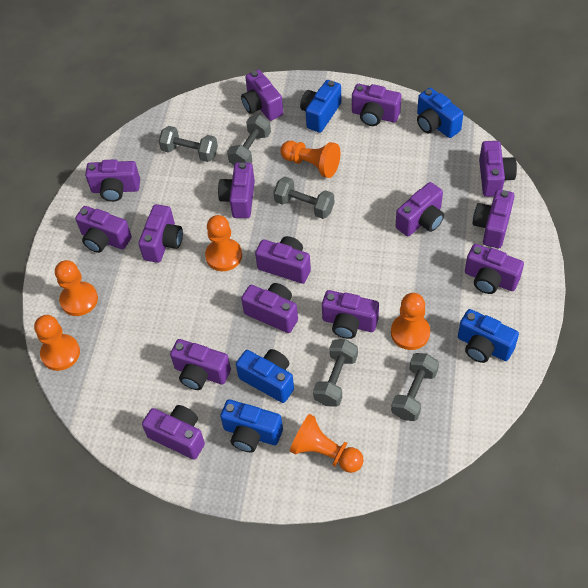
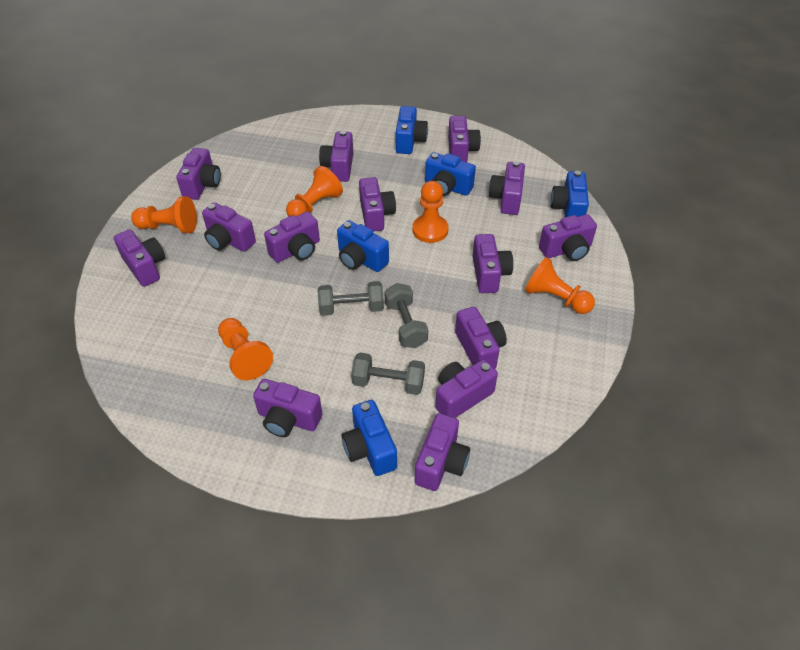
grey dumbbell: [159,126,218,162] [227,115,271,165] [273,177,334,219] [313,339,358,407] [391,353,439,421] = 5 -> [318,281,384,316] [351,353,425,395] [385,283,428,348] = 3
orange pawn: [34,315,80,371] [55,260,98,316] [205,215,242,271] [280,141,341,178] [290,414,364,473] [391,293,430,350] = 6 -> [131,196,197,233] [218,318,273,381] [286,166,343,217] [412,181,449,243] [525,257,595,314] = 5
purple camera: [75,206,132,253] [85,159,140,202] [138,204,183,263] [142,405,205,460] [170,339,231,390] [218,162,255,218] [241,70,283,121] [241,283,298,333] [255,236,311,284] [322,290,379,339] [352,84,401,126] [396,182,444,236] [465,244,524,294] [473,189,515,248] [479,141,517,197] = 15 -> [114,229,165,287] [176,148,221,200] [202,203,256,252] [253,379,322,437] [264,211,320,263] [319,130,353,182] [359,177,396,232] [415,413,470,491] [435,359,498,418] [448,116,481,162] [455,307,507,368] [472,234,513,293] [489,161,525,215] [539,214,597,261] = 14

